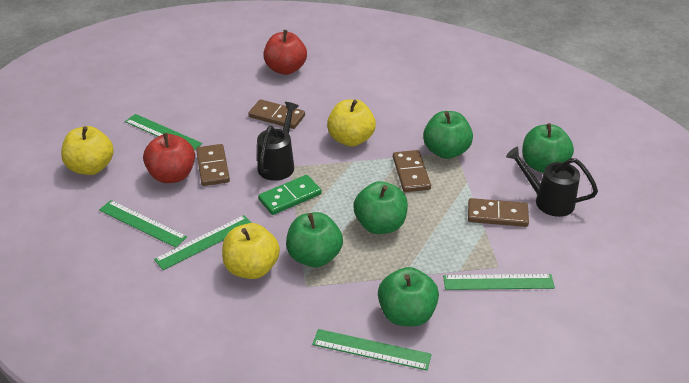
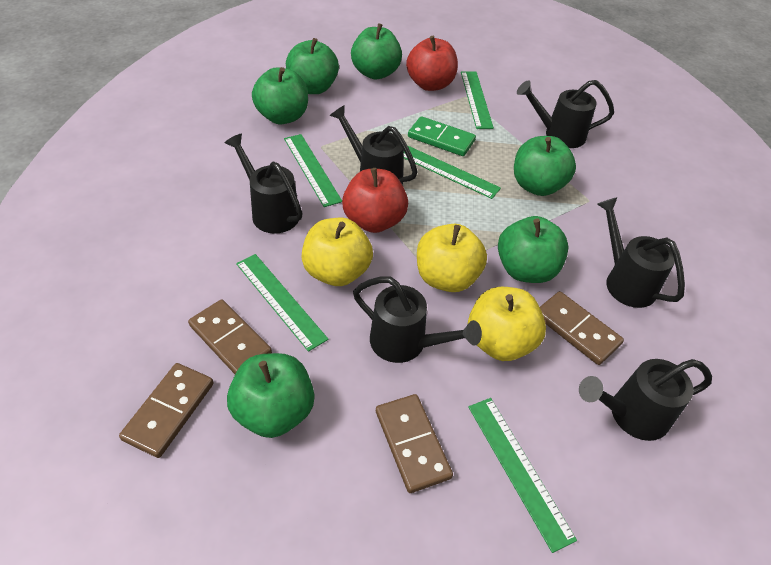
black watering can: [257,102,299,181] [506,147,598,217] = 2 -> [225,134,303,234] [330,105,418,185] [353,276,482,363] [517,80,614,148] [579,359,712,441] [597,197,685,308] = 6
green apple: [286,212,343,267] [353,181,408,234] [378,267,439,326] [423,111,473,159] [522,123,574,173] = 5 -> [227,353,315,438] [252,67,308,124] [286,38,339,94] [351,23,402,79] [498,216,568,283] [514,136,576,196] = 6

